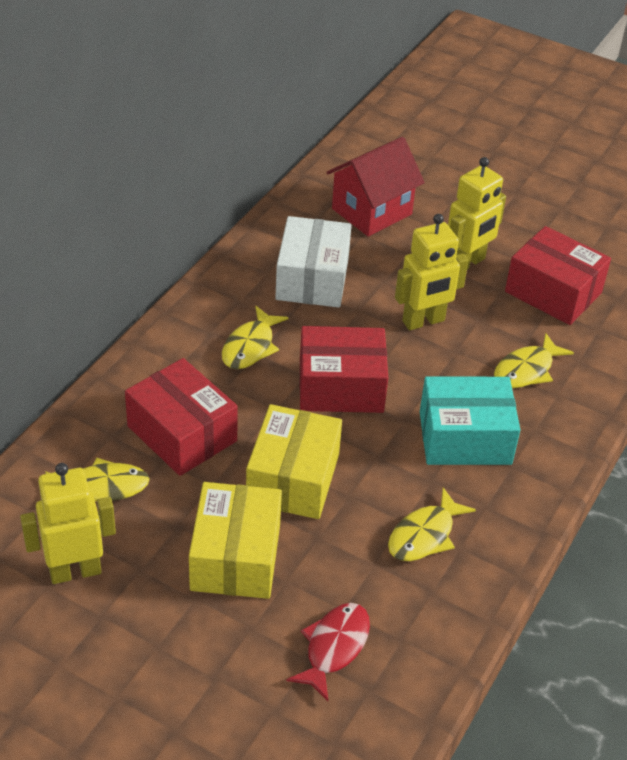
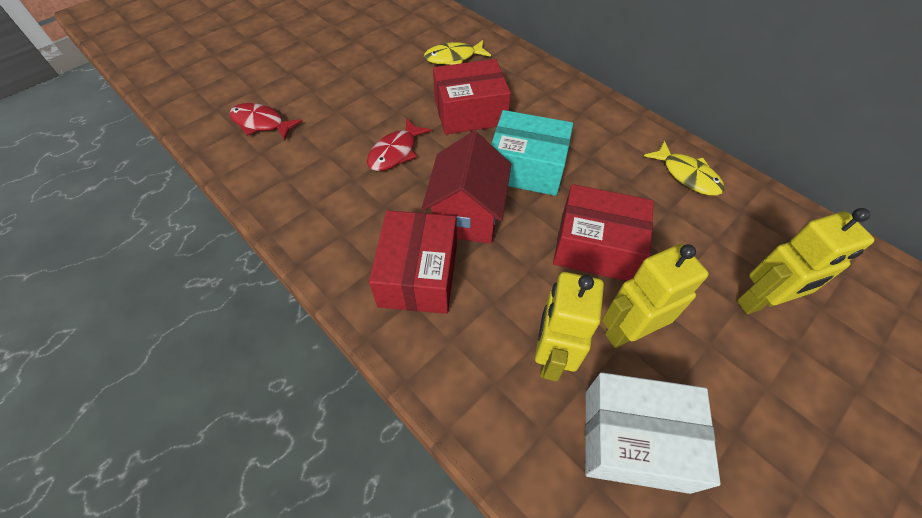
red fish: [286,603,370,701] = 1 -> [230,103,302,140] [367,119,431,171] = 2
yellow box: [189,482,282,599] [246,404,342,519] = 2 -> none = 0
yellow fish: [45,458,150,501] [222,306,289,369] [388,487,476,561] [494,333,574,388] = 4 -> [424,40,491,65] [644,141,724,196] = 2

